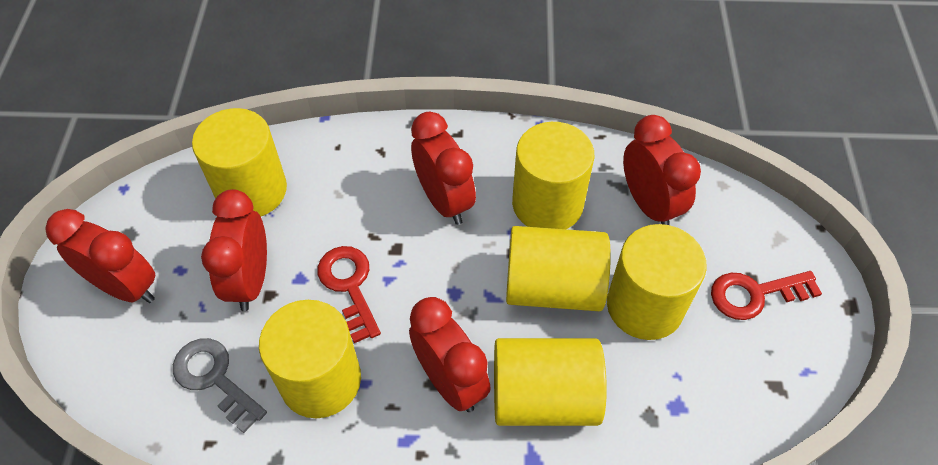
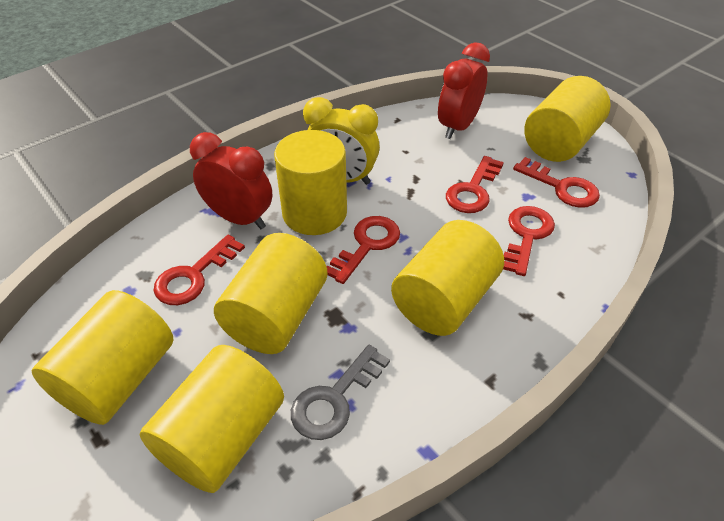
red clock: [45,209,156,303] [201,189,267,311] [409,297,491,412] [411,112,476,225] [623,115,701,225] = 5 -> [190,132,272,229] [438,42,490,139] = 2
red key: [317,246,381,343] [711,271,822,320] = 2 -> [154,235,245,305] [327,216,400,284] [446,156,504,213] [503,206,555,276] [513,157,600,208] = 5
yellow clock: none = 0 -> [303,97,380,185] = 1

